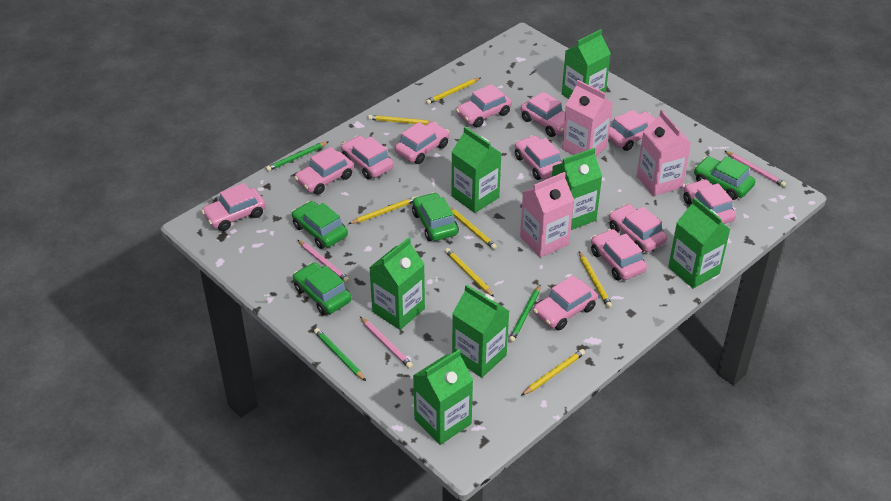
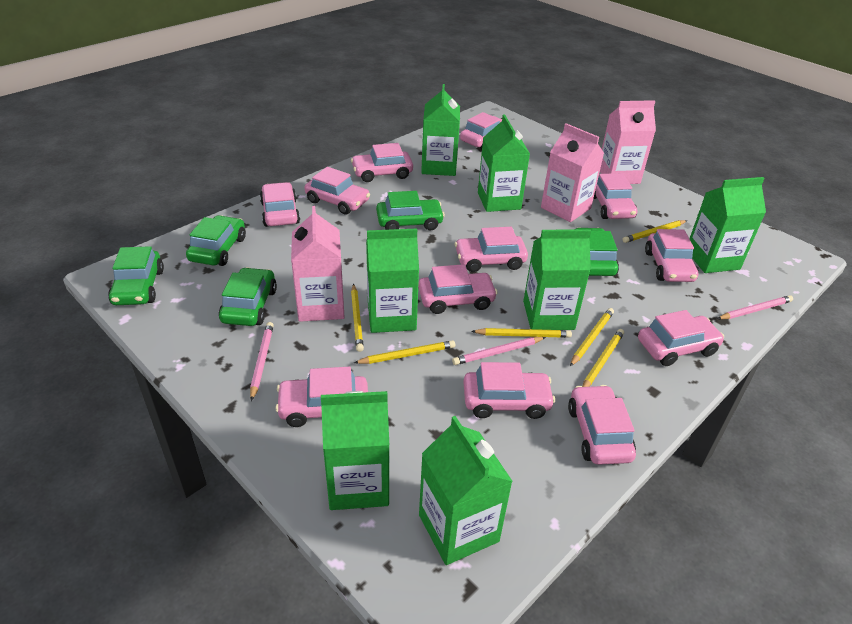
green car: [292,201,348,249] [293,262,352,315] [412,192,459,241] [694,156,756,200] = 4 -> [108,246,164,305] [186,215,246,266] [219,267,277,326] [376,191,445,230] [575,227,619,276] = 5
green pencil: [266,142,328,171] [314,328,366,381] [509,284,541,342] = 3 -> none = 0
yellow pencil: [348,197,415,224] [368,115,438,125] [426,78,480,104] [445,248,494,297] [450,207,497,250] [521,349,585,396] [579,251,612,308] = 7 -> [351,284,364,352] [354,340,455,364] [471,328,572,338] [570,308,614,366] [582,329,624,387] [623,220,687,243] = 6

